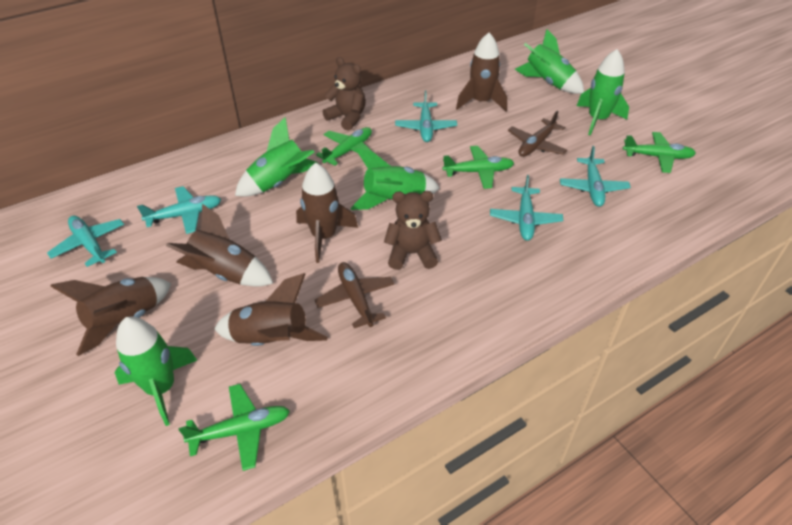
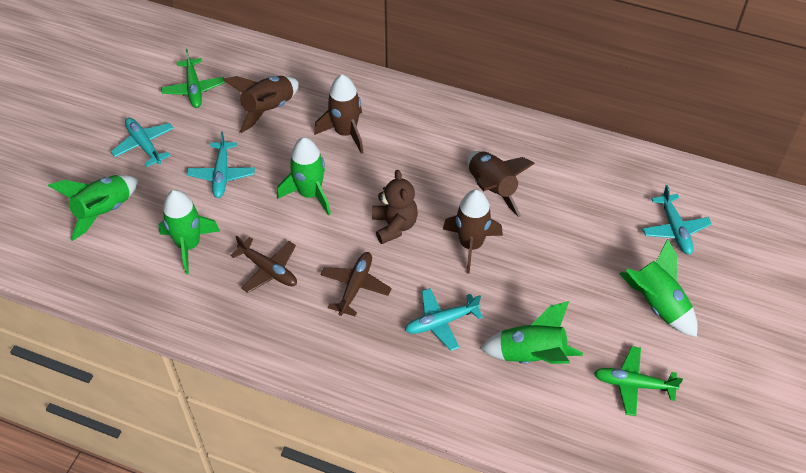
brown rocket: [50,277,171,356] [166,204,273,287] [214,273,328,346] [296,163,358,263] [456,33,507,112] = 5 -> [223,76,299,133] [314,75,364,154] [443,189,503,274] [467,151,535,217] = 4
brown teddy bear: [323,57,366,131] [384,191,442,270] = 2 -> [372,170,418,244] = 1
green plane: [179,384,290,471] [316,127,372,166] [443,146,514,189] [623,132,696,173] = 4 -> [161,49,225,108] [594,346,683,416] = 2
turquoise plane: [47,216,124,267] [137,186,221,234] [395,90,457,142] [490,175,563,241] [560,146,631,207] = 5 -> [111,118,174,167] [187,131,255,198] [405,288,483,351] [642,185,712,255] = 4

